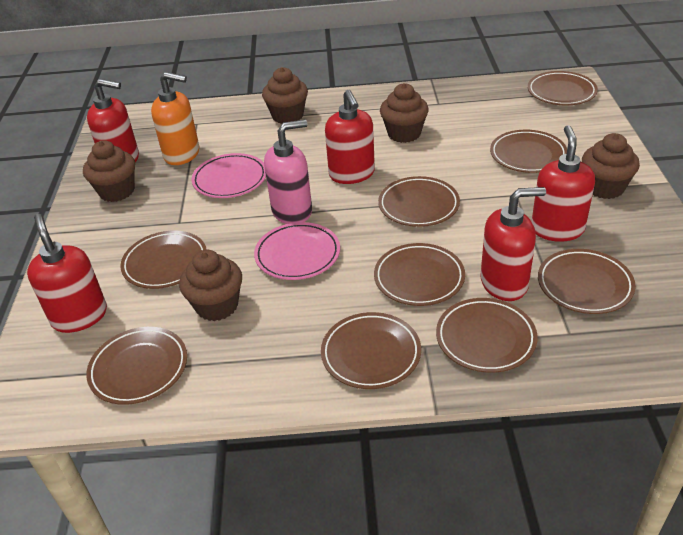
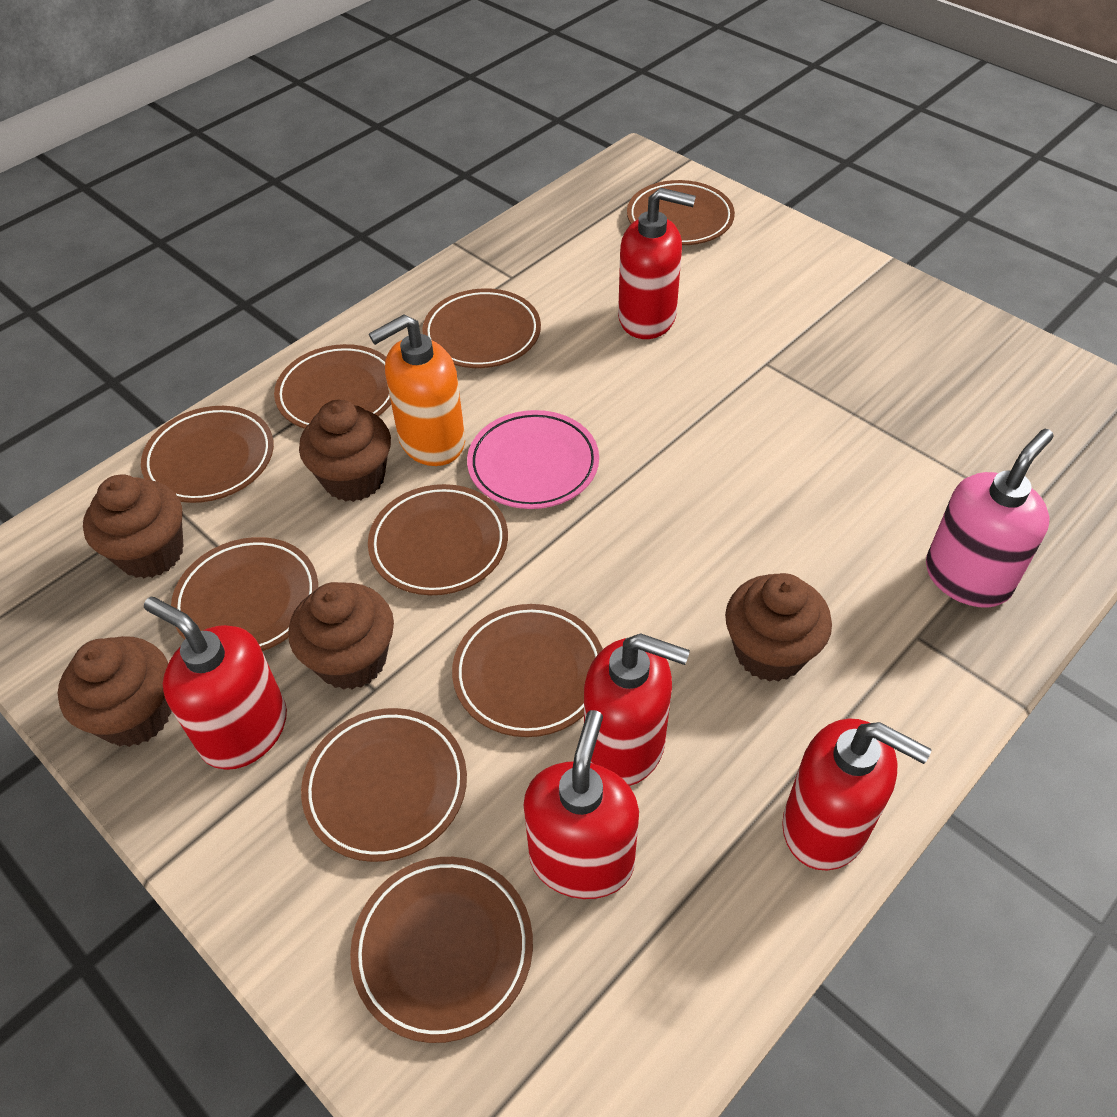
pink plate: [192,153,266,198] [254,222,340,280] = 2 -> [467,410,599,509] = 1

